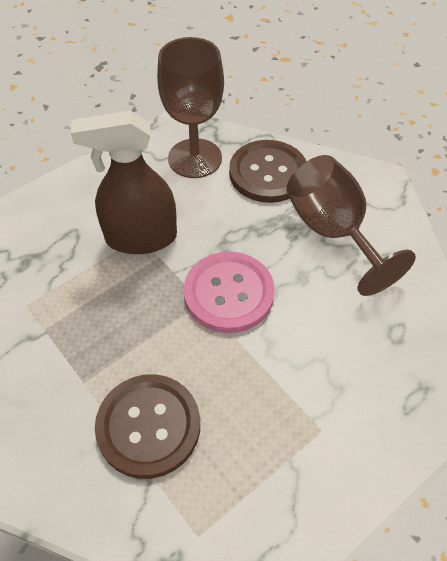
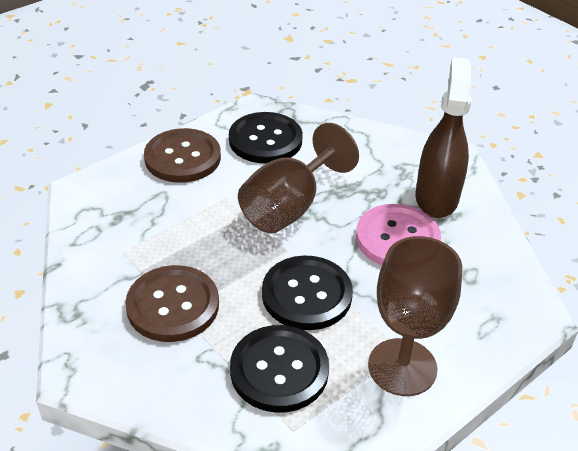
black button: none = 0 -> [229,112,303,164] [230,325,329,413] [262,255,353,330] = 3

